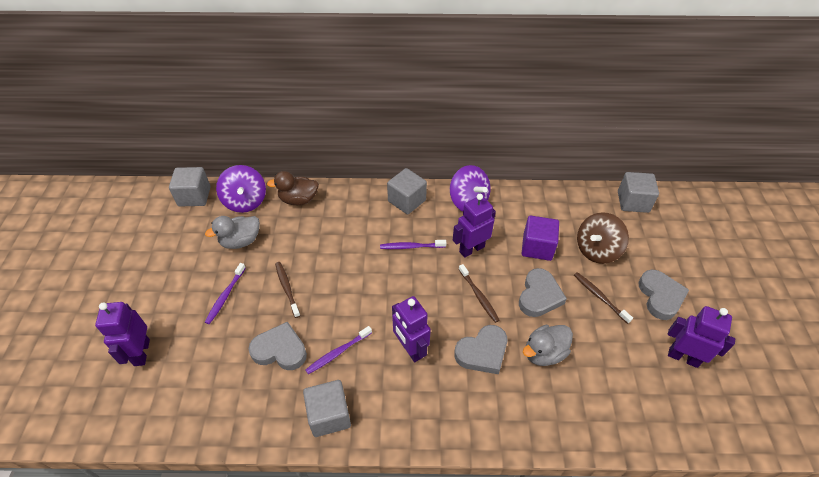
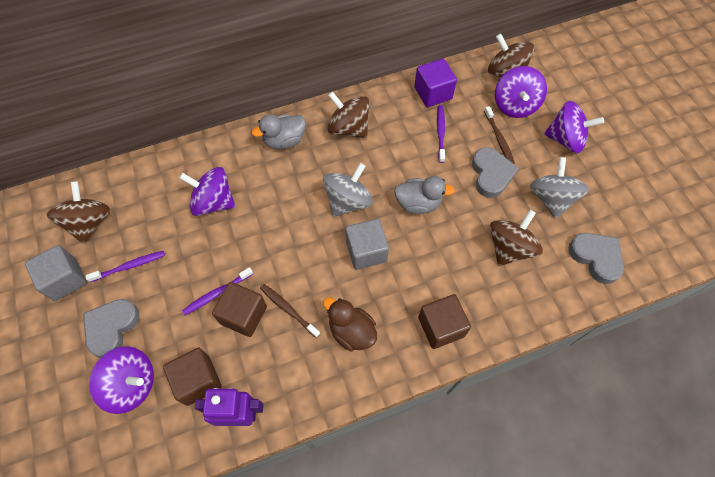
brown cube: none = 0 -> [163,348,222,406] [212,282,267,337] [418,294,471,349] = 3
brown spinning top: [577,212,629,264] = 1 -> [47,181,110,244] [327,91,370,138] [488,33,534,77] [490,210,543,266] = 4
brown toothbrush: [275,262,300,318] [458,264,500,323] [574,272,633,324] = 3 -> [260,284,320,338] [484,106,515,164] = 2
grey cube: [169,167,211,207] [303,380,351,437] [387,168,427,215] [618,172,659,213] = 4 -> [25,245,87,301] [345,219,389,270] = 2
grey heart: [249,322,307,370] [454,325,508,374] [519,268,567,317] [638,270,689,320] = 4 -> [83,299,139,358] [472,147,519,198] [568,233,624,284] = 3
grey spinning top: none = 0 -> [323,163,373,217] [530,157,589,219] = 2
purple robot: [95,302,150,366] [392,296,431,362] [453,194,496,258] [668,306,735,368] = 4 -> [195,388,264,426] = 1
purple spinning top: [216,165,266,213] [450,165,491,211] = 2 -> [89,347,154,414] [179,167,235,216] [495,66,547,118] [544,101,604,153] = 4

